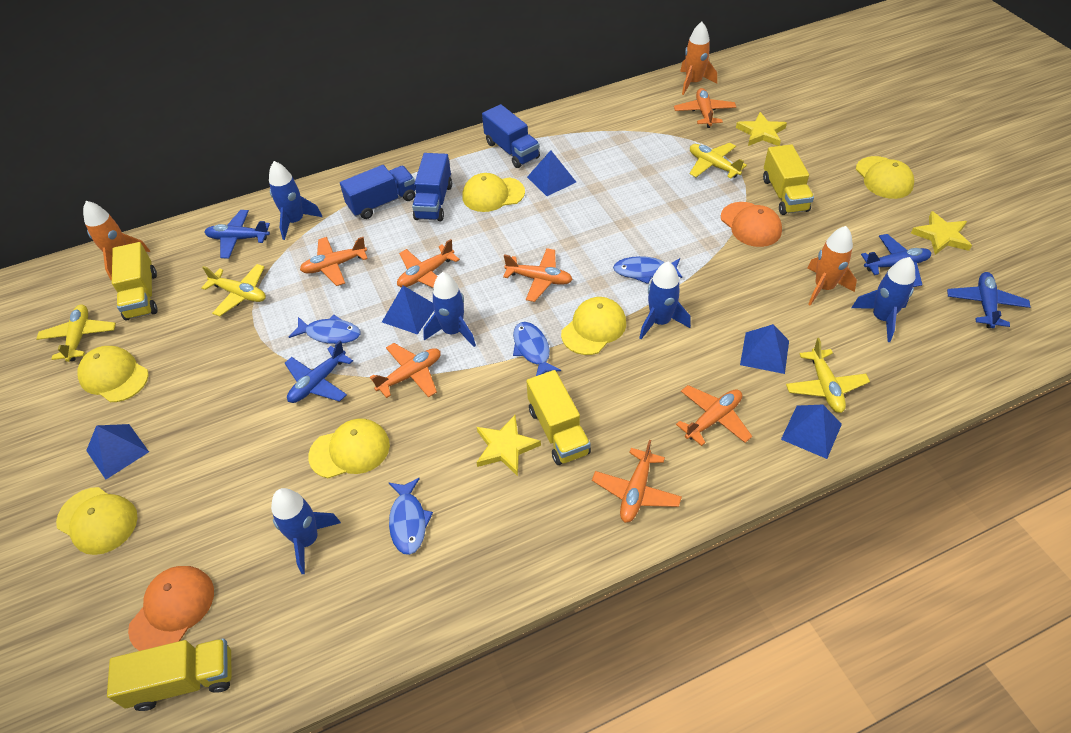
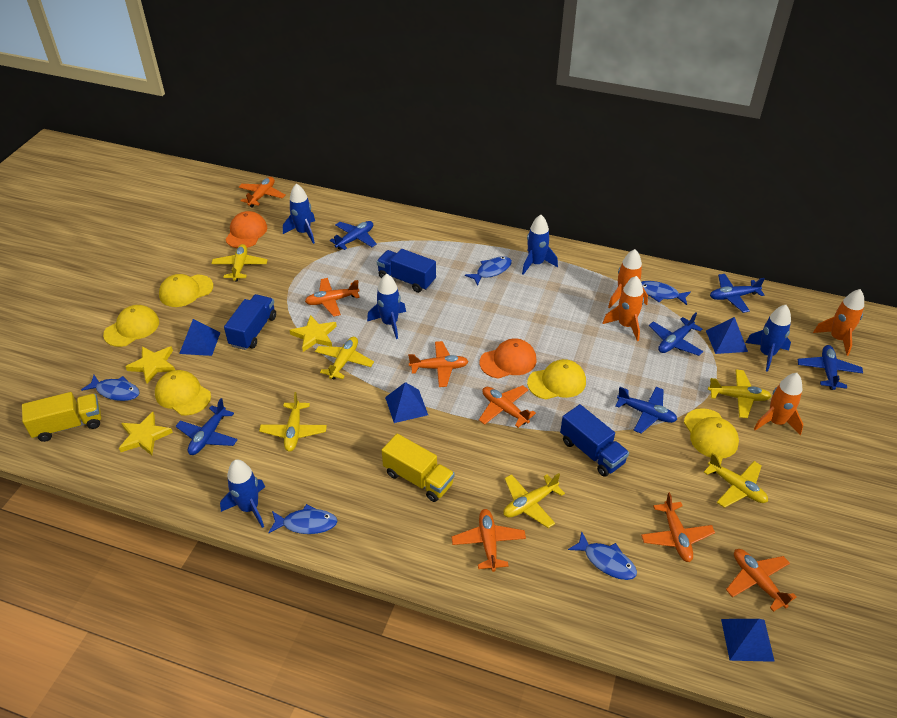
blue fish: [289,315,361,344] [389,478,433,555] [513,322,561,376] [613,256,682,284] = 4 -> [81,375,140,401] [268,504,338,534] [465,256,512,286] [568,532,637,580] [641,281,691,305] = 5
blue plane: [205,210,270,258] [285,340,353,403] [861,234,931,287] [947,272,1030,328] = 4 -> [176,398,238,455] [330,221,377,250] [615,387,677,434] [649,313,703,356] [710,274,765,313] [798,345,863,390] = 6
blue pyramid: [86,424,149,479] [382,286,434,335] [527,150,576,196] [740,324,789,374] [781,405,842,459] = 5 -> [179,319,221,356] [385,382,428,423] [706,317,748,354] [721,619,775,662] = 4
orange rocket: [83,201,150,281] [680,22,717,95] [807,226,857,306] = 3 -> [603,276,644,341] [608,249,648,308] [754,373,804,435] [813,289,864,356] = 4
yellow cap: [56,487,138,555] [78,346,149,402] [308,418,390,478] [462,173,525,212] [561,297,626,355] [856,156,914,199] = 6 -> [103,305,159,347] [155,370,211,416] [159,274,213,307] [527,359,586,400] [684,408,739,459] = 5
yellow plane: [36,305,116,362] [201,264,266,316] [689,143,747,179] [786,338,870,413] = 4 -> [211,244,268,282] [259,392,327,452] [315,337,374,379] [503,473,565,528] [704,453,768,508] [708,370,771,418] = 6
yellow truck: [107,638,232,711] [112,242,157,321] [526,370,591,465] [763,144,814,215] = 4 -> [22,392,101,442] [382,434,455,502] = 2

